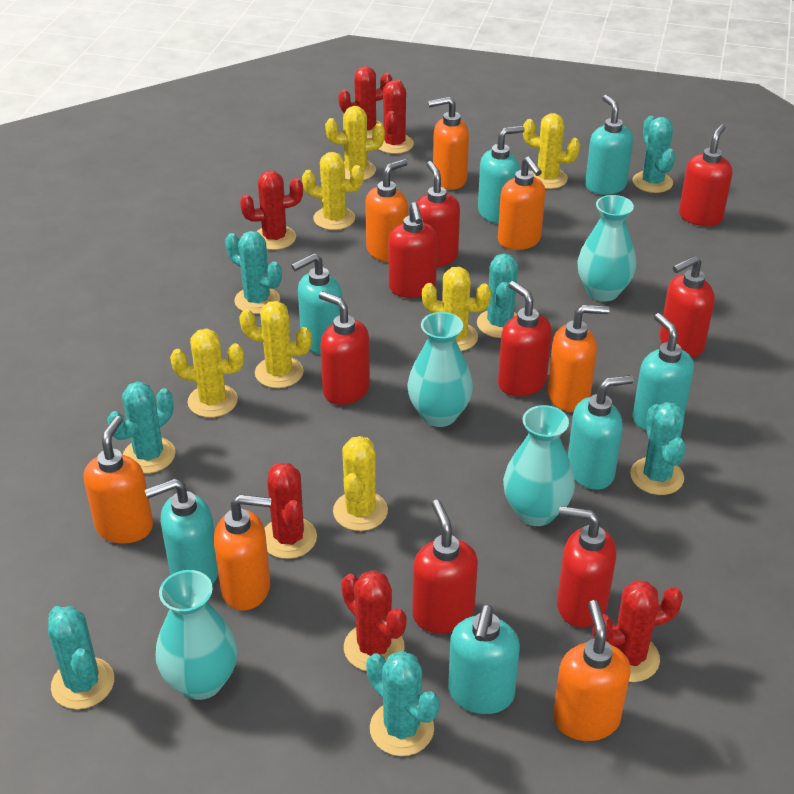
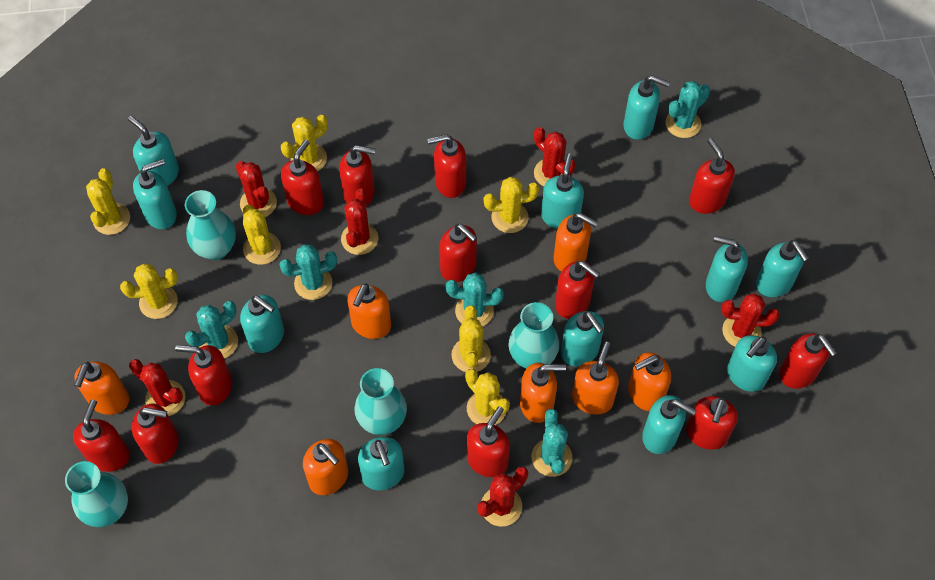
red soap dispenser: [319,291,370,405] [389,202,437,298] [412,500,478,633] [416,161,460,267] [498,281,552,396] [557,506,616,627] [660,256,715,358] [679,124,732,226] = 8 -> [73,399,130,472] [132,404,179,464] [175,345,232,405] [281,140,324,215] [339,145,375,205] [427,134,466,198] [439,224,477,282] [467,406,510,477] [555,261,600,319] [686,396,738,450] [689,138,735,214] [779,333,837,389] = 12
turquoise cactus: [48,606,114,709] [107,381,175,474] [225,231,282,314] [366,651,440,756] [477,254,518,338] [630,402,686,495] [633,116,675,193] = 7 -> [185,301,238,359] [279,244,337,300] [446,272,504,327] [532,409,572,477] [665,81,710,138] = 5
turquoise soap dispenser: [145,478,218,584] [291,253,342,354] [448,604,520,714] [478,126,525,224] [568,375,634,490] [585,95,633,195] [633,313,694,431] = 7 -> [128,116,179,186] [133,159,177,229] [240,295,284,353] [358,437,404,490] [541,154,584,229] [561,311,604,367] [624,75,670,140] [642,395,697,454] [706,236,748,302] [727,335,777,392] [756,240,809,297] = 11

